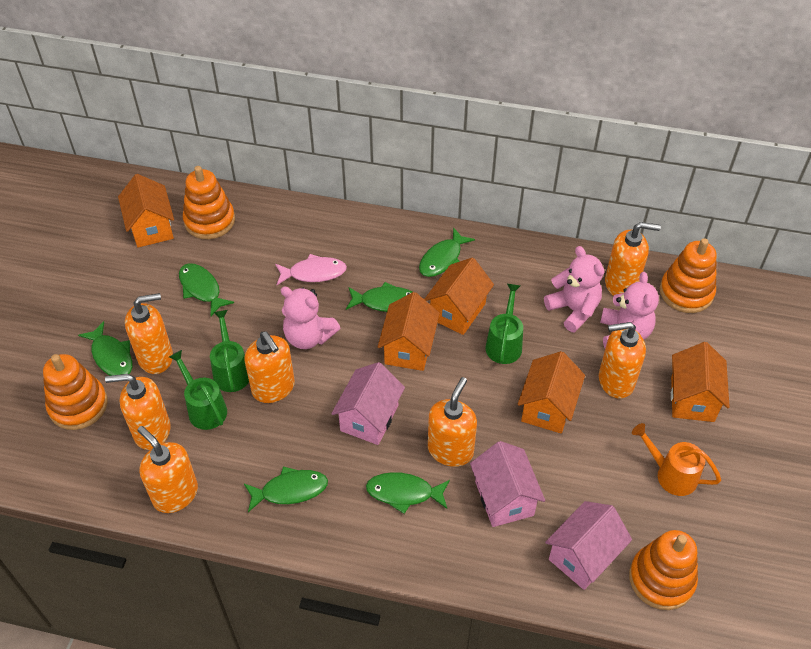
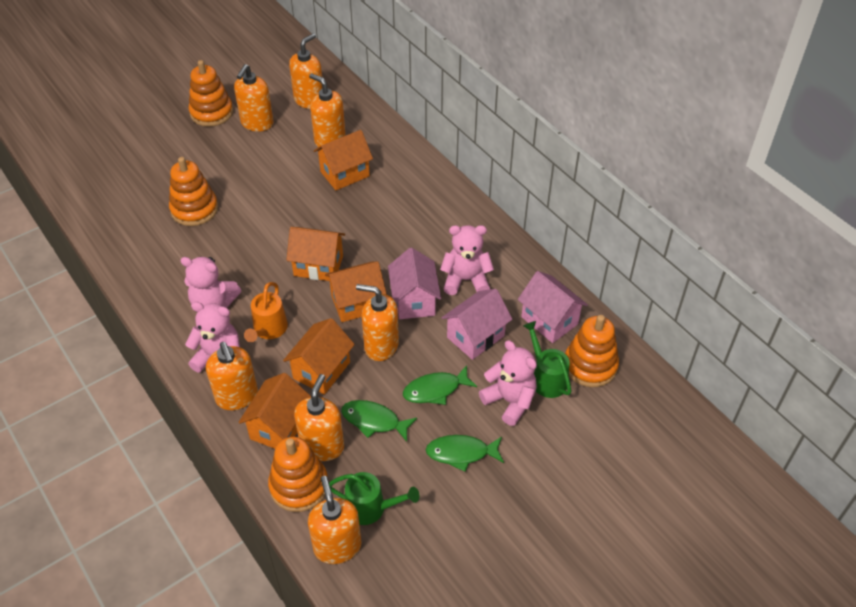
green fish: [78,321,132,376] [179,263,234,316] [244,466,328,512] [346,282,412,312] [366,472,450,514] [419,227,475,277] = 6 -> [341,400,417,442] [403,365,477,405] [426,435,504,472] = 3
green watering can: [169,350,227,430] [210,310,249,392] [485,284,523,364] = 3 -> [329,472,420,525] [523,321,571,398] = 2
pink fish: [275,254,347,285] = 1 -> none = 0
pink teddy bear: [280,286,340,349] [544,246,604,332] [600,272,659,348] = 3 -> [180,257,241,308] [185,302,240,372] [440,225,494,295] [479,340,537,426] = 4

